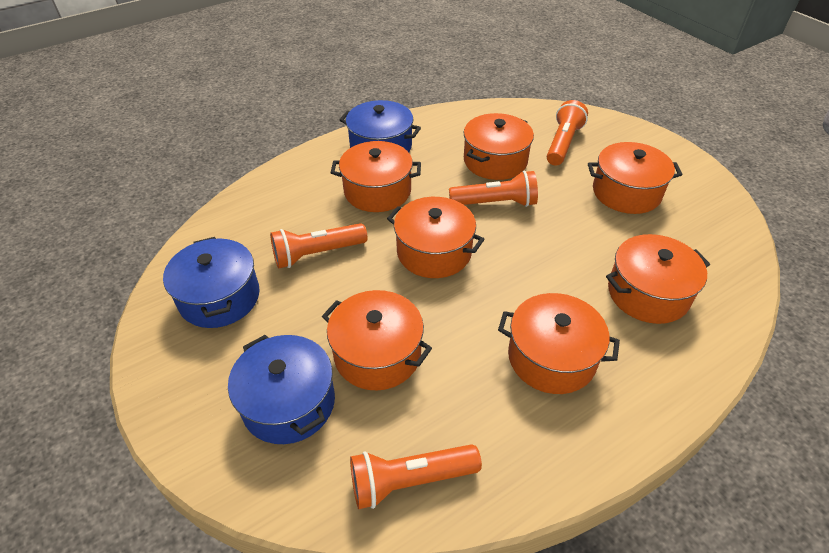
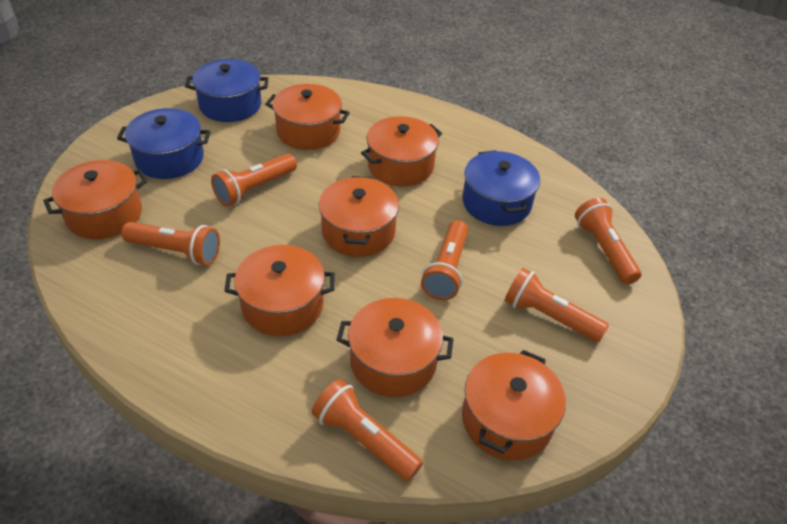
orange flashlight: [270,223,368,269] [350,444,482,509] [449,171,538,207] [547,100,588,166] = 4 -> [121,222,220,265] [211,153,297,207] [312,379,423,481] [421,220,468,300] [504,268,609,342] [575,198,641,284] = 6

